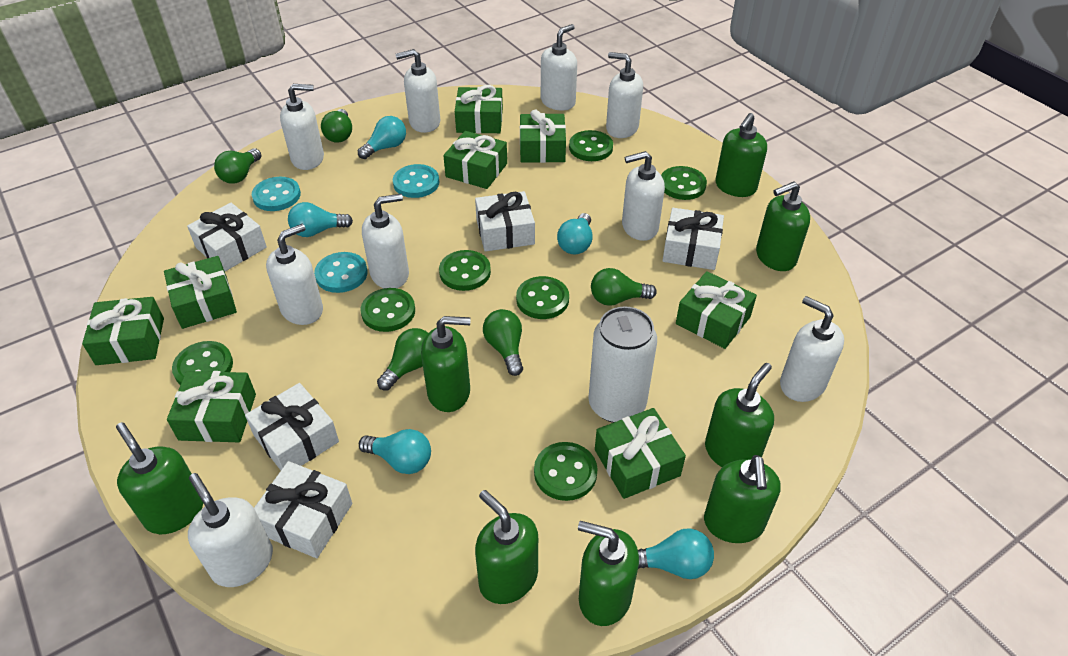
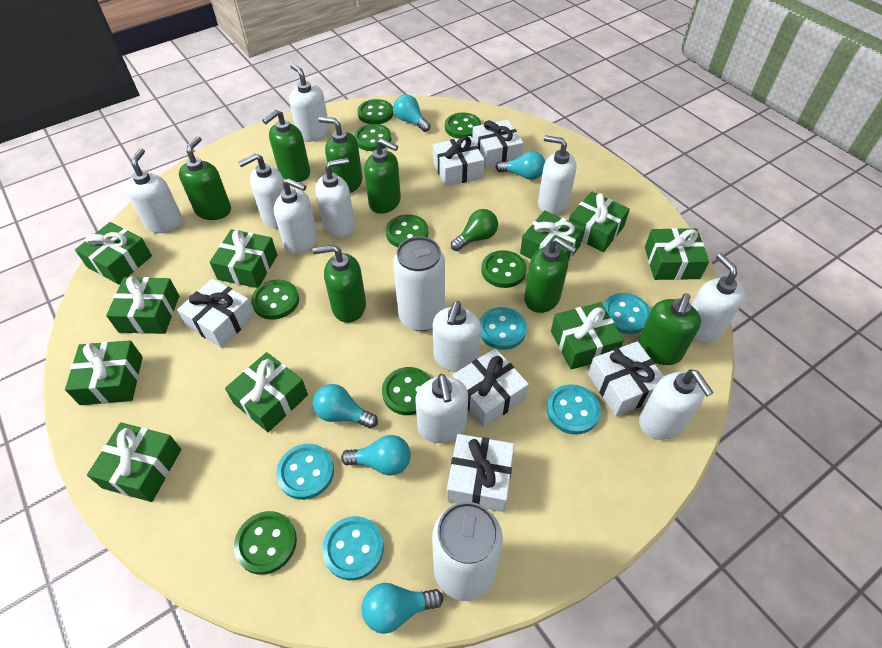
green button: [172,341,233,385] [361,288,415,332] [439,250,491,291] [516,276,569,319] [534,442,598,501] [569,130,613,161] [661,166,707,200] = 7 -> [234,511,297,575] [251,280,299,320] [354,124,391,151] [357,99,393,124] [382,367,431,415] [386,214,428,247] [445,113,481,139] [481,250,527,288] = 8
green gift: [82,297,164,365] [164,256,237,329] [167,371,256,442] [443,131,507,189] [455,85,503,133] [520,109,566,163] [595,408,686,499] [676,271,757,349] = 8 -> [65,340,143,405] [75,222,152,284] [87,422,181,502] [106,276,179,334] [210,229,277,288] [225,352,308,432] [520,210,585,262] [551,302,624,370] [569,192,630,252] [645,228,709,280] = 10
green light bulb: [214,148,261,184] [321,109,352,143] [377,328,428,390] [483,309,523,376] [591,268,657,306] = 5 -> [451,209,498,251] = 1
green soap dispenser: [116,422,203,534] [421,316,471,412] [475,490,538,604] [578,521,639,626] [704,455,781,543] [705,363,774,467] [715,113,767,197] [756,182,810,271] = 8 -> [179,136,231,220] [262,110,310,182] [313,245,366,323] [318,117,362,193] [364,138,401,214] [524,237,577,313] [638,293,701,365] = 7
turquoise button: [252,177,301,211] [314,252,368,293] [393,164,439,198] = 3 -> [276,444,334,500] [322,516,384,580] [479,307,527,350] [546,384,601,435] [604,293,651,334] = 5
white can: [588,306,657,423] = 1 -> [393,236,445,331] [432,502,503,601] = 2
white gift: [187,203,267,271] [245,383,339,470] [254,461,352,558] [475,191,535,251] [662,208,724,270] = 5 -> [177,278,255,348] [433,136,484,187] [447,434,514,512] [453,348,529,427] [472,119,523,169] [588,341,664,416] = 6
white soap dispenser: [188,473,273,587] [266,224,323,325] [280,84,324,170] [362,194,409,288] [395,49,440,133] [541,24,577,111] [606,52,643,138] [622,151,665,241] [780,296,844,402] = 9 -> [125,148,183,233] [238,153,284,228] [274,178,318,255] [289,64,329,142] [315,158,355,238] [415,374,468,443] [433,301,481,372] [538,135,577,215] [639,369,714,440] [691,253,745,343] = 10

